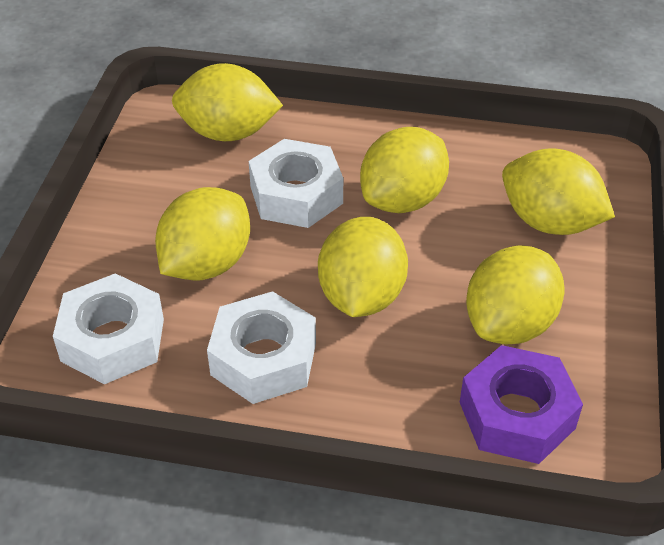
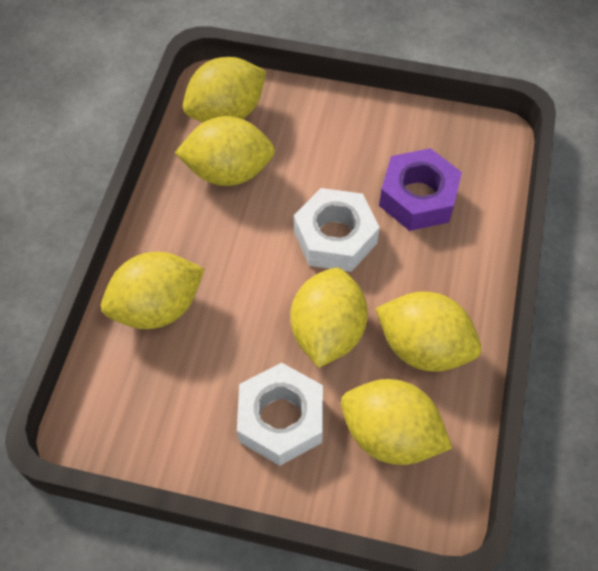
white nut: [53,273,164,384] [207,291,316,404] [249,139,343,228] = 3 -> [237,363,323,466] [294,188,380,272] = 2

